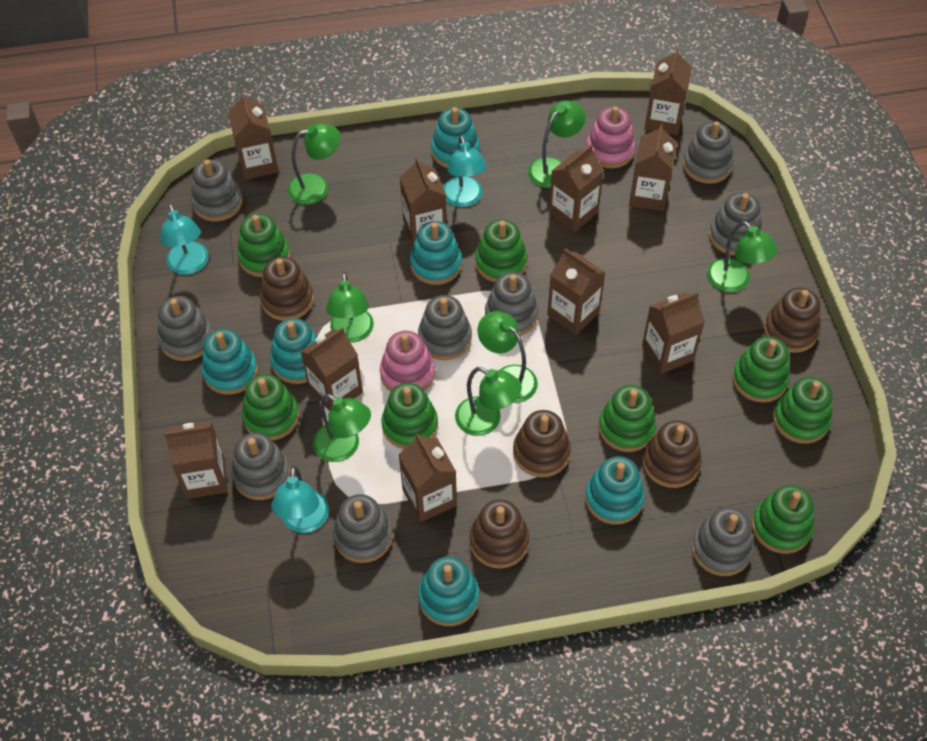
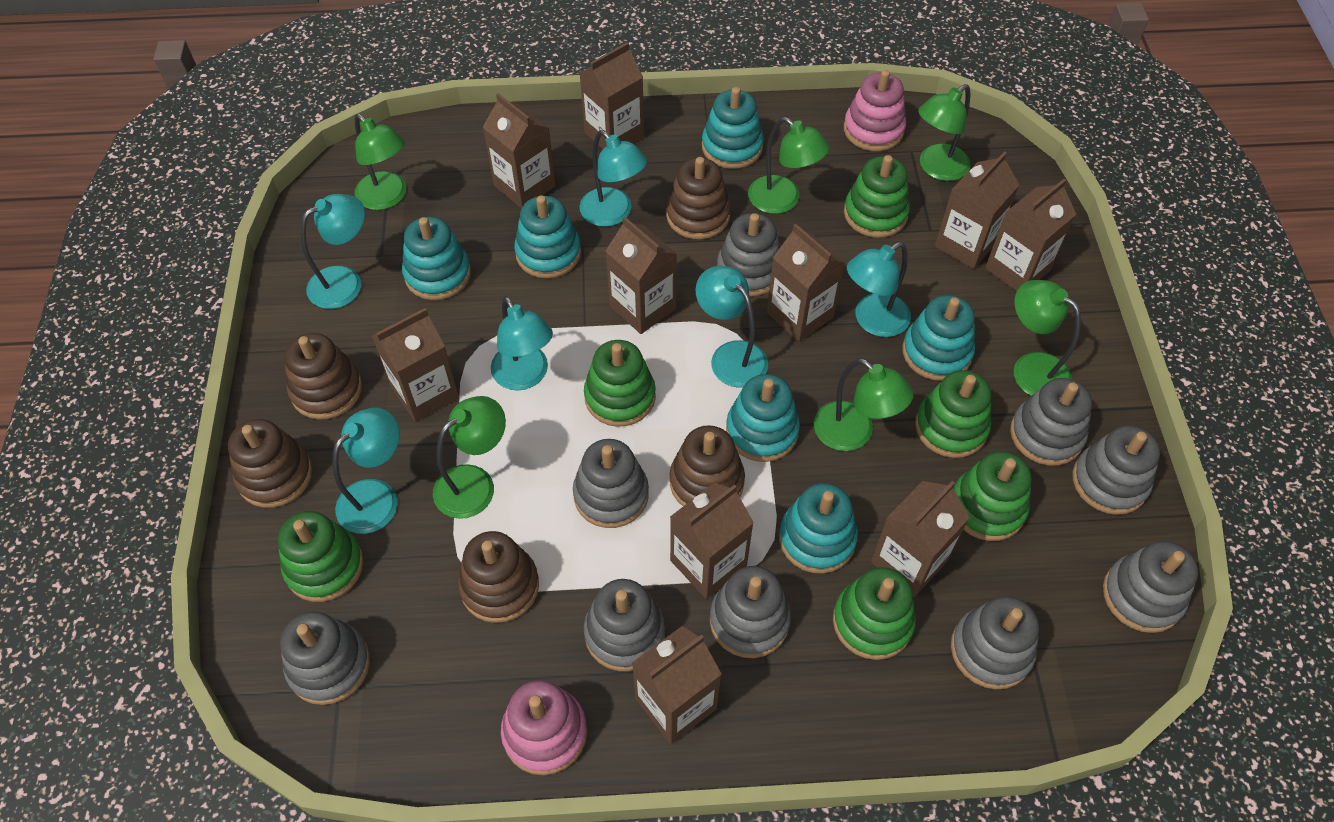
green lamp: [288,123,341,205] [313,394,371,462] [326,272,374,343] [455,367,522,436] [478,311,538,403] [528,100,586,188] [707,221,778,292] = 7 -> [355,114,406,210] [433,396,506,519] [748,117,830,214] [814,358,914,451] [918,84,971,181] [1014,280,1081,396] = 6
green stacking toy: [237,214,290,277] [242,374,299,440] [381,383,438,449] [475,219,527,282] [598,385,656,452] [732,336,790,403] [752,485,814,554] [773,377,832,444] = 8 -> [278,511,364,602] [584,340,656,427] [833,567,916,660] [844,155,910,238] [915,370,991,458] [953,451,1031,541] = 6
turquoise lamp: [160,204,209,275] [272,466,329,533] [443,136,487,207] = 3 -> [301,194,365,309] [332,408,400,534] [491,296,553,390] [580,130,647,227] [695,266,768,388] [847,242,911,337] = 6

